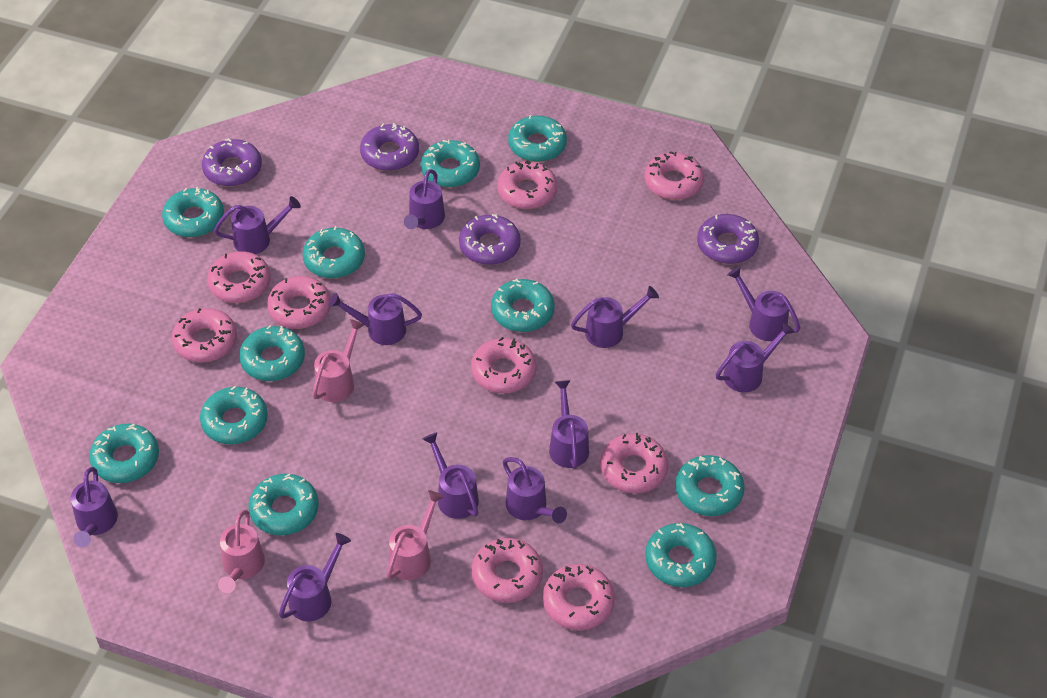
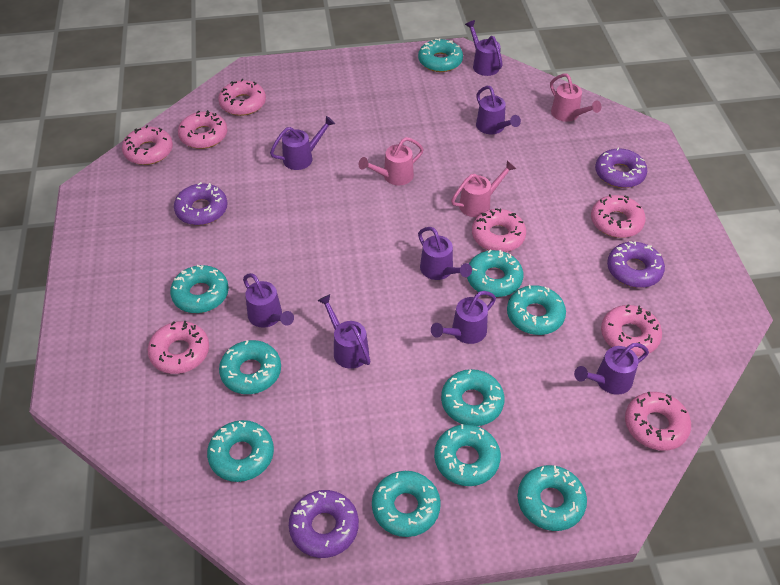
pink donut: [172,308,237,363] [207,251,271,303] [267,276,331,329] [471,337,536,393] [472,538,543,603] [497,160,557,209] [543,564,615,630] [600,433,669,493] [644,151,704,200] = 9 -> [122,125,173,165] [148,321,209,374] [178,110,227,149] [218,79,266,116] [472,208,526,252] [591,194,646,238] [601,304,662,356] [625,392,691,451] = 8
purple watering can: [71,467,118,547] [214,196,301,254] [279,533,351,621] [329,293,422,345] [404,169,445,229] [423,432,479,519] [503,457,567,523] [549,380,589,469] [571,286,659,348] [715,322,795,392] [727,267,800,341] = 11 -> [243,273,294,328] [270,116,335,170] [317,294,370,369] [418,227,472,280] [431,291,496,344] [465,20,503,76] [476,86,521,134] [574,343,649,395] = 8
turquoise donut: [89,424,159,483] [162,187,224,237] [200,386,268,444] [239,326,305,381] [248,473,319,536] [302,226,365,279] [420,140,480,188] [491,279,555,332] [508,115,567,162] [645,523,717,587] [675,455,745,516] = 11 -> [170,265,229,313] [207,420,274,482] [219,340,281,394] [372,471,441,537] [418,38,463,72] [434,424,501,486] [441,369,505,426] [467,250,523,297] [507,285,566,335] [518,465,587,531] = 10

